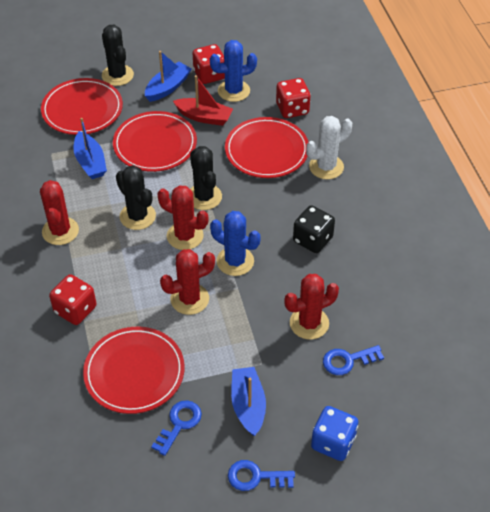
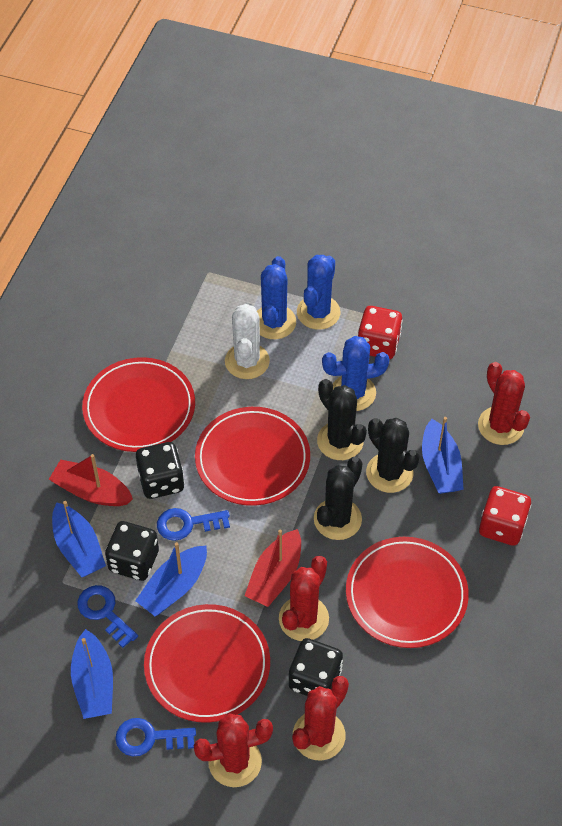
black dice: [293,205,335,253] = 1 -> [105,521,159,581] [136,442,184,499] [289,638,343,696] = 3
blue boat: [74,118,107,179] [145,51,192,102] [231,367,266,436] = 3 -> [52,501,106,577] [71,629,113,719] [135,542,207,616] [422,417,464,494] = 4
blue cactus: [210,40,257,102] [210,211,261,276] = 2 -> [257,256,296,339] [297,255,341,330] [322,336,389,411] = 3
blue dice: [311,406,358,461] = 1 -> none = 0
red boat: [173,75,233,126] = 1 -> [49,454,133,506] [244,529,301,607] = 2
red dice: [49,274,96,325] [193,44,225,84] [276,78,311,118] = 3 -> [358,306,403,359] [479,486,531,546] = 2

